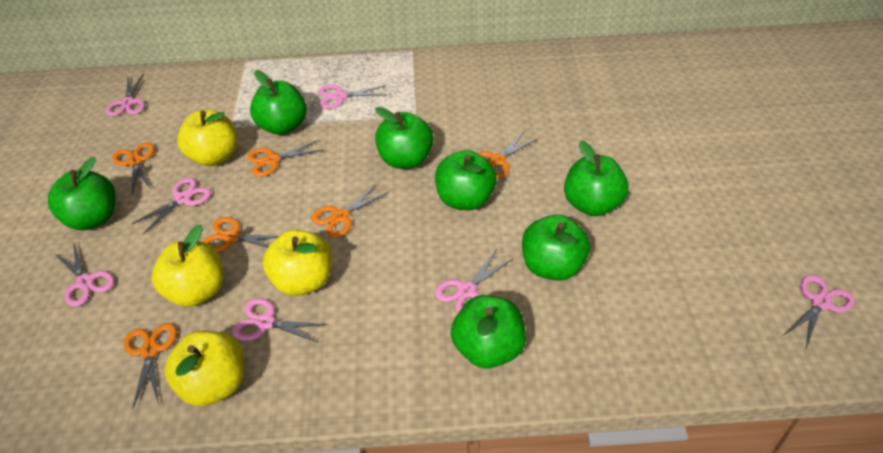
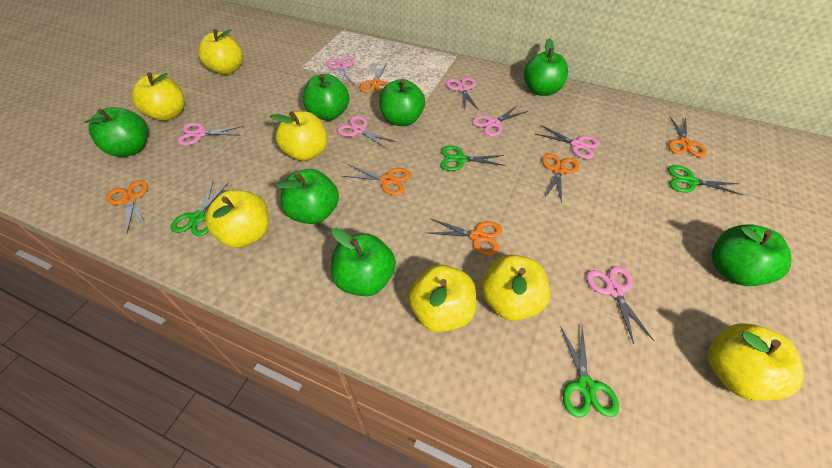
green scissors: none = 0 -> [171,182,228,236] [440,146,505,171] [560,326,619,417] [668,165,743,195] = 4
yellow apple: [151,225,224,307] [164,331,244,407] [177,110,237,166] [263,229,332,296] = 4 -> [132,73,184,121] [198,29,243,75] [205,190,269,248] [270,111,327,161] [408,265,476,332] [481,255,550,321] [708,323,804,401] = 7

